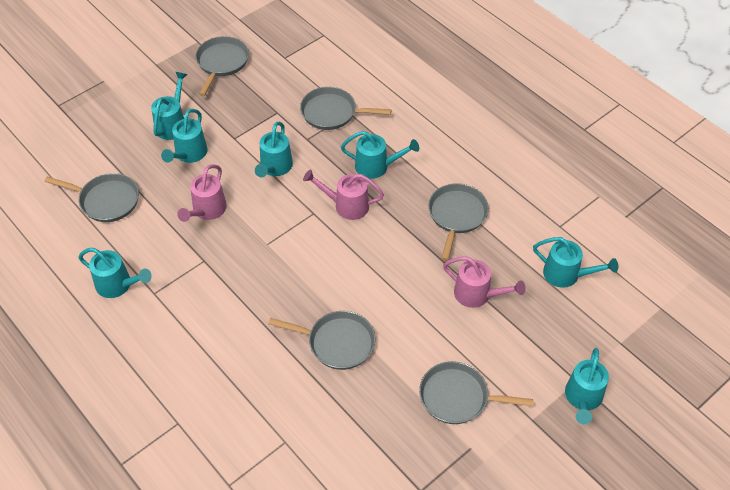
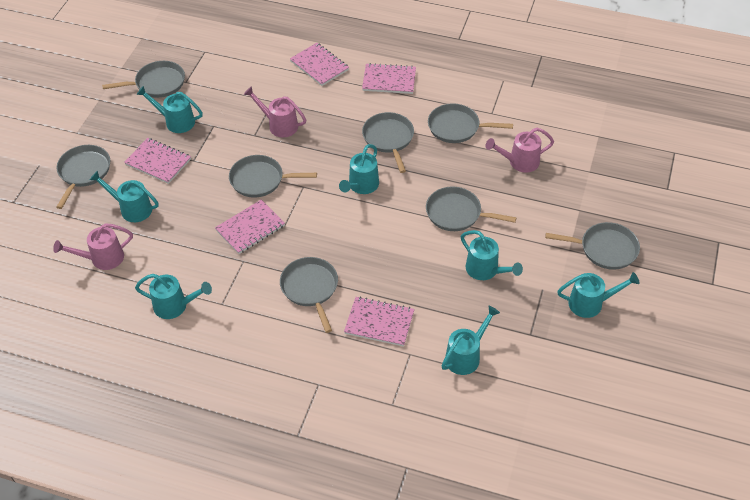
grey pan: [44,173,139,222] [195,36,249,96] [268,311,375,370] [300,87,391,130] [419,361,534,424] [428,183,489,261] = 6 -> [56,145,110,209] [102,61,185,98] [229,155,317,198] [280,257,338,333] [362,112,414,173] [426,187,516,231] [428,103,513,143] [545,222,640,270] = 8
pink notebook: none = 0 -> [124,138,191,184] [215,200,285,254] [290,43,349,86] [344,296,414,347] [362,63,416,94] = 5

